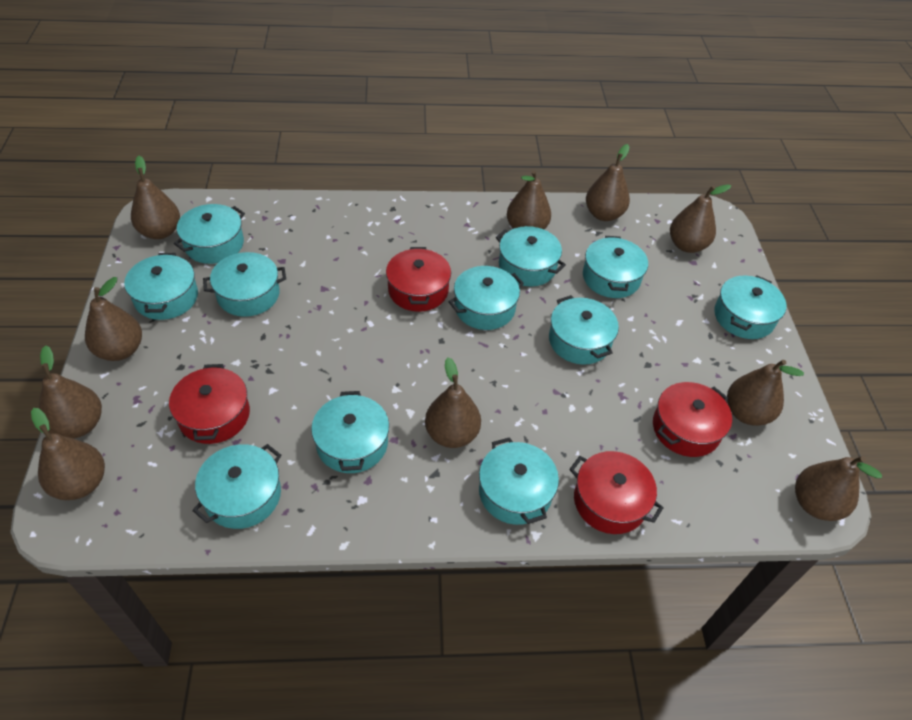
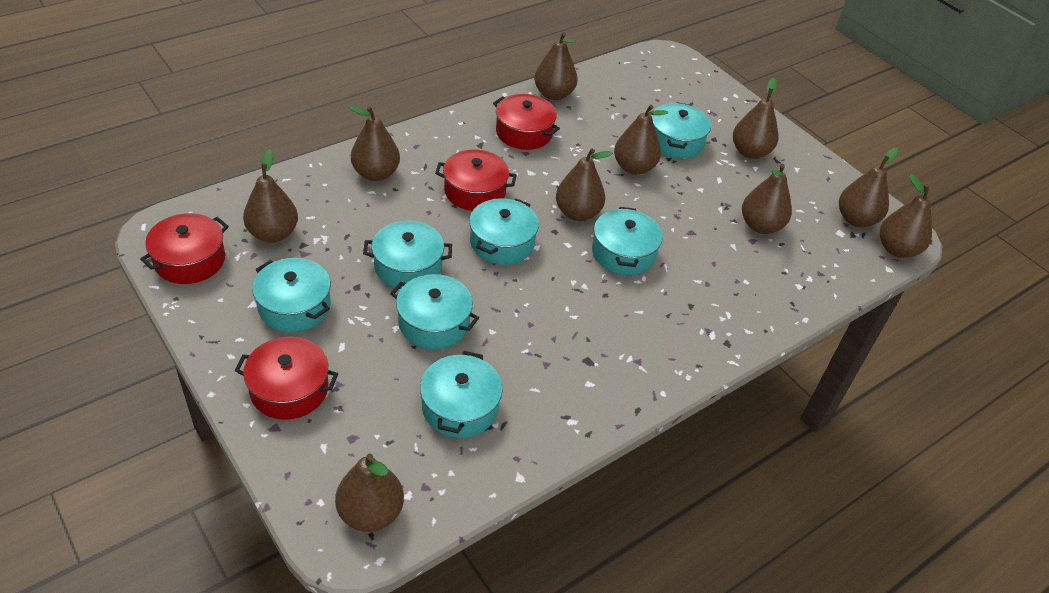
turquoise pot: [124,253,198,320] [174,204,245,264] [192,444,281,529] [203,252,286,317] [311,391,389,473] [448,266,524,330] [479,437,559,525] [496,226,566,286] [549,295,619,365] [583,236,648,298] [714,276,787,339] = 11 -> [252,258,331,332] [363,221,452,289] [390,274,479,349] [420,351,503,438] [469,198,539,265] [592,207,663,275] [651,102,711,158] = 7

